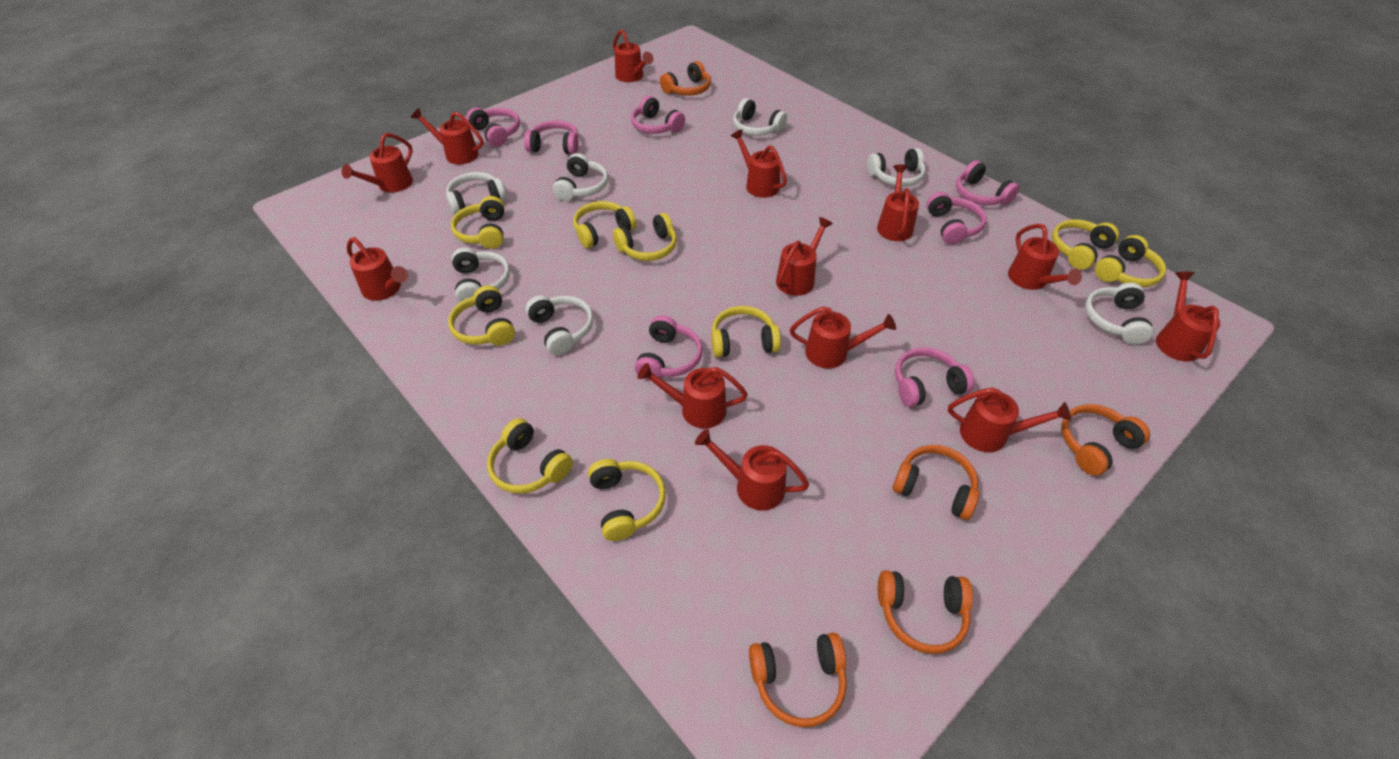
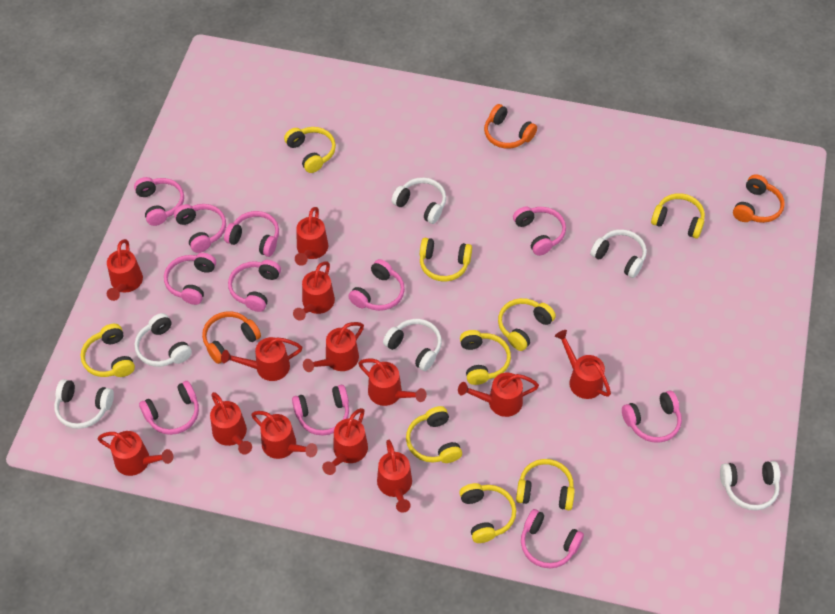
orange headphones: [660,61,711,96] [749,633,847,727] [878,570,973,654] [893,445,979,520] [1061,404,1150,475] = 5 -> [202,312,261,364] [484,104,537,149] [733,174,785,223] = 3
pink headphones: [466,107,520,147] [524,120,579,155] [631,96,685,134] [635,315,703,381] [895,347,975,407] [926,192,986,244] [956,160,1020,205] = 7 -> [134,177,184,226] [139,381,199,435] [164,253,216,305] [174,204,226,253] [224,211,279,257] [228,260,281,312] [292,385,349,436] [348,259,405,311] [513,206,566,256] [521,509,584,568] [622,390,682,443] = 11
white headphones: [446,172,507,215] [452,248,510,302] [526,295,593,355] [553,153,608,201] [733,98,787,136] [867,148,926,187] [1085,283,1154,344] = 7 -> [54,379,114,429] [135,313,192,367] [383,319,442,371] [392,177,446,224] [590,229,647,278] [720,461,780,510] = 6

